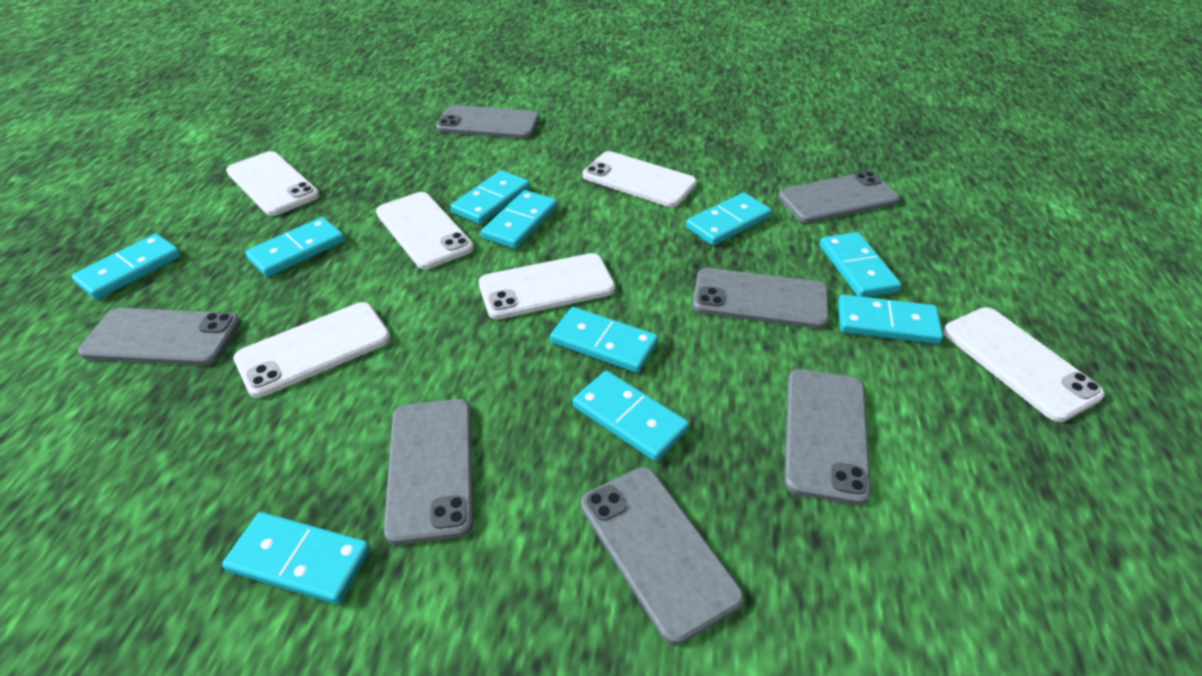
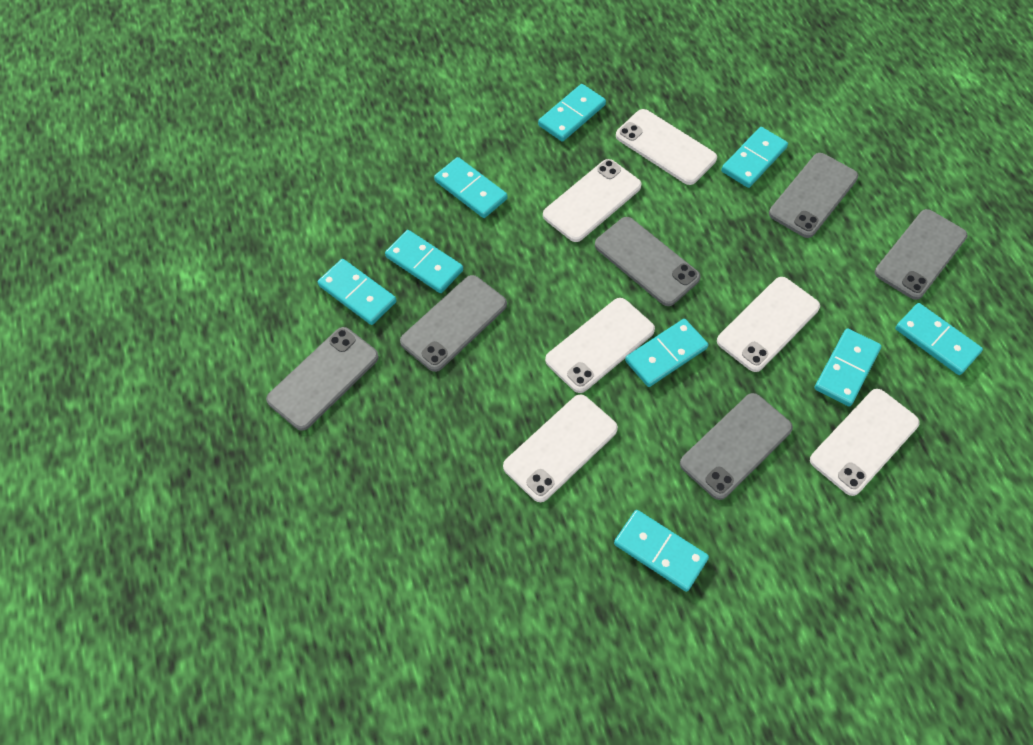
grey phone: [78,308,241,365] [384,399,473,545] [436,105,539,139] [581,467,744,645] [693,268,829,329] [778,171,900,223] [784,369,871,505] = 7 -> [266,327,379,431] [400,275,507,372] [595,217,701,306] [680,393,793,500] [769,153,858,238] [875,209,968,300] = 6
turquoise domino: [72,234,181,300] [222,512,371,604] [245,217,345,277] [450,170,530,225] [481,190,558,249] [550,307,658,373] [573,371,689,461] [686,193,772,246] [820,232,902,297] [838,295,943,344] = 10 -> [318,259,397,325] [385,230,463,293] [434,157,508,218] [538,84,606,142] [614,510,709,592] [625,319,708,387] [721,127,788,188] [815,328,881,406] [895,303,983,375] = 9

